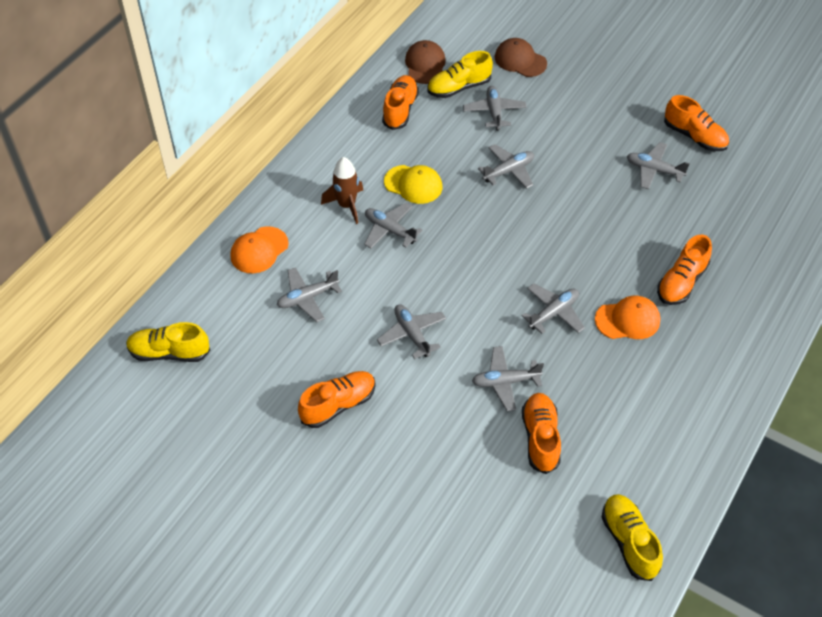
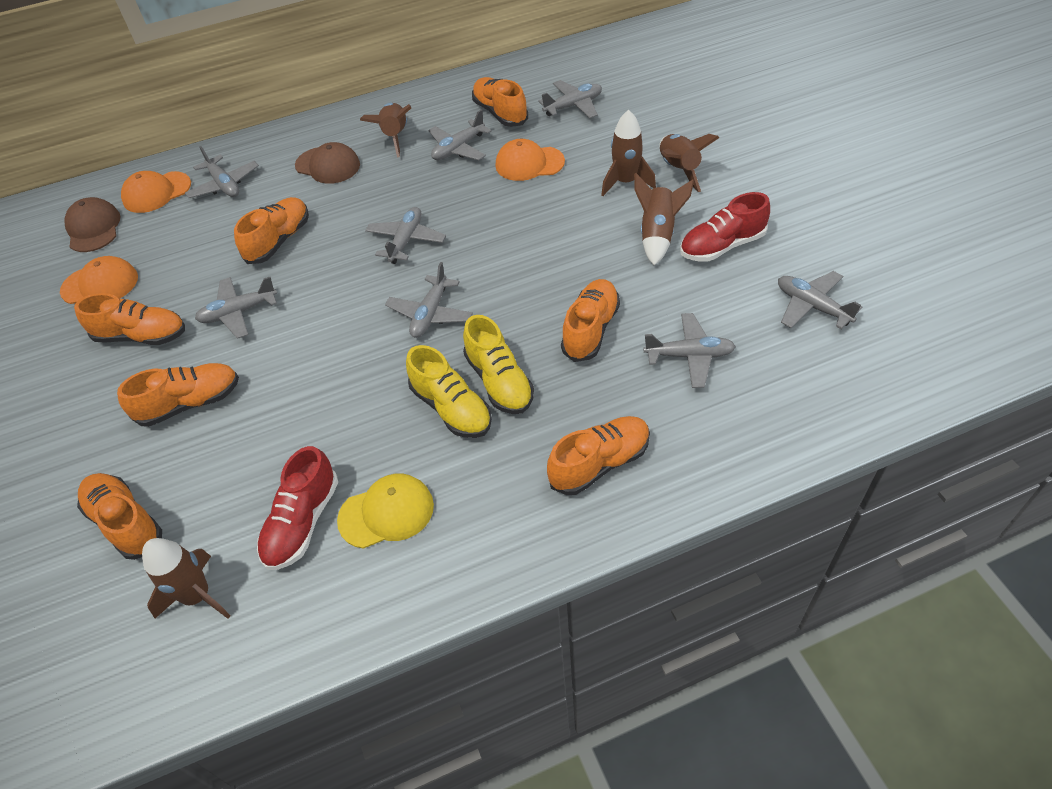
brown rocket: [321,157,363,224] = 1 -> [142,538,231,619] [360,103,411,158] [601,110,656,196] [634,173,694,265] [659,134,719,192] = 5
orange cap: [230,226,289,273] [595,296,660,339] = 2 -> [60,256,138,304] [121,171,191,213] [495,139,565,181] = 3
orange shoe: [298,371,376,428] [382,75,419,130] [522,393,561,474] [657,235,712,305] [664,95,729,151] = 5 -> [74,293,185,345] [77,473,162,560] [117,363,239,427] [234,197,309,264] [472,77,528,127] [547,416,650,495] [561,279,620,362] = 7
red shoe: none = 0 -> [257,446,338,570] [680,192,770,262] = 2
yellow shoe: [126,322,210,362] [427,51,493,98] [602,494,663,581] = 3 -> [406,345,492,438] [463,315,534,414] = 2

